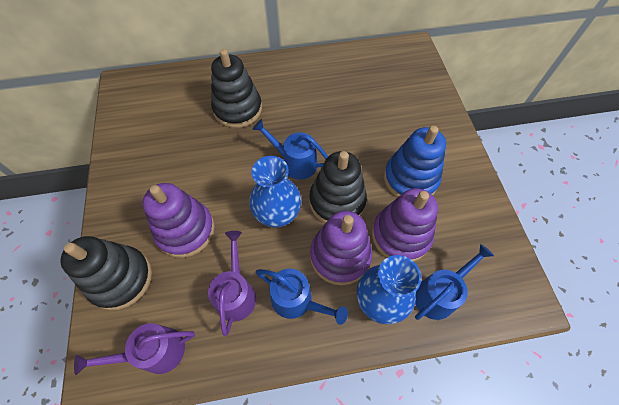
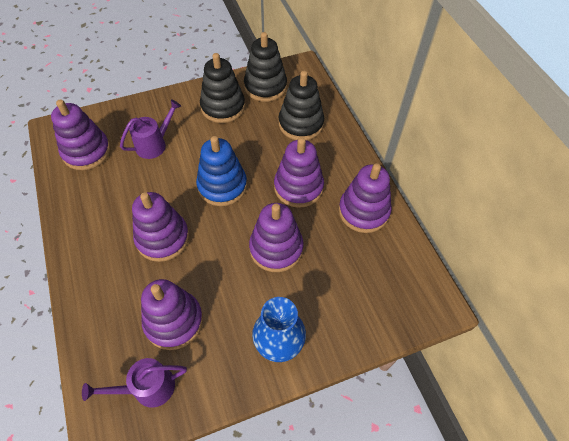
blue vase: [249,156,301,228] [357,255,421,324] = 2 -> [252,297,306,362] = 1
blue watering can: [252,119,328,180] [255,269,348,325] [415,244,494,320] = 3 -> none = 0
purple stacking toy: [143,183,215,258] [310,211,372,285] [372,188,438,262] = 3 -> [51,100,110,170] [132,192,189,262] [141,279,203,350] [249,203,304,272] [274,137,324,208] [339,163,392,233] = 6

